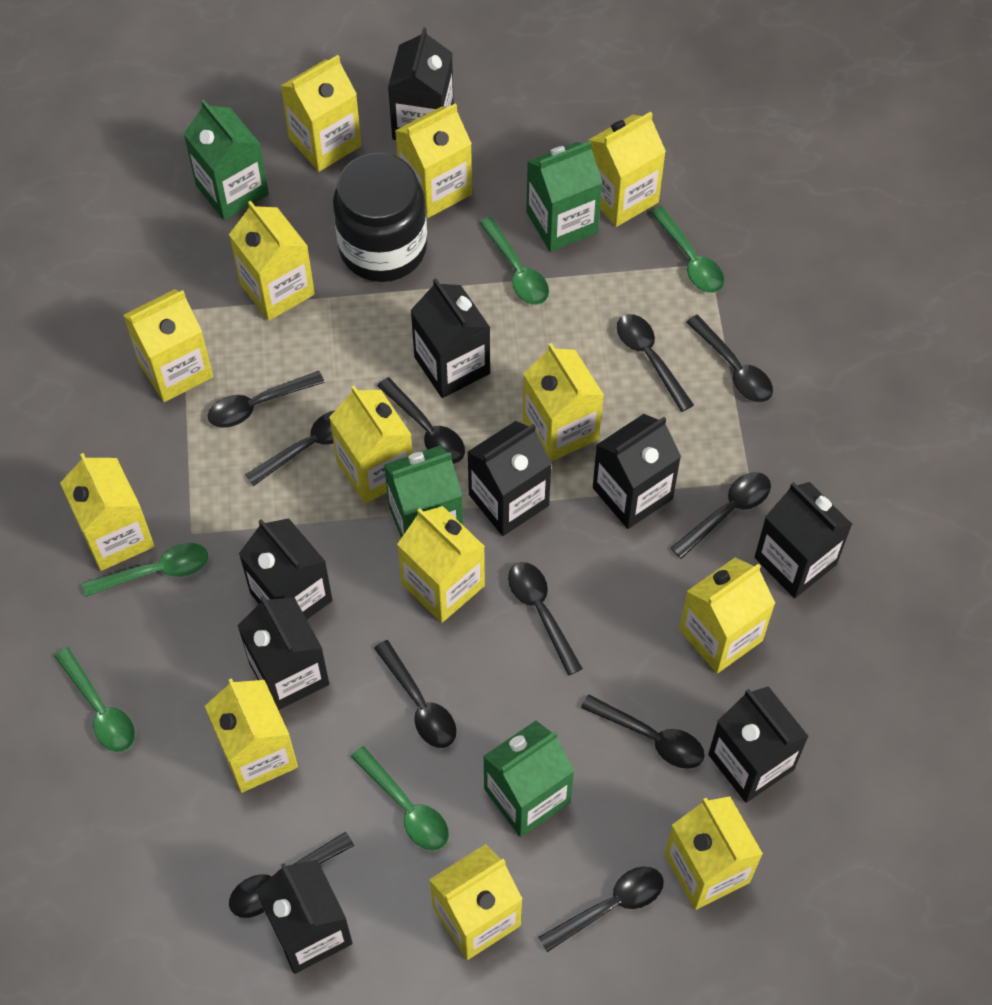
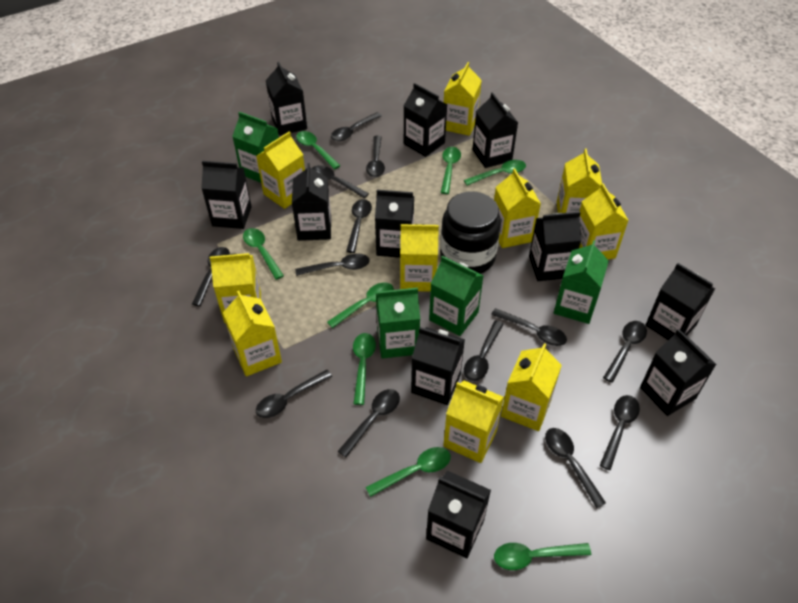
black carton: [237,596,329,710] [239,518,332,619] [256,860,353,974] [388,27,454,140] [410,279,490,398] [467,421,552,536] [593,414,681,529] [708,686,809,803] [755,482,852,598] = 9 -> [201,161,252,229] [266,62,307,136] [292,163,331,241] [375,190,414,258] [404,83,447,157] [411,327,465,405] [426,471,491,558] [472,92,518,168] [529,211,582,281] [640,329,716,416] [646,263,715,340] = 11
black spoon: [208,371,325,428] [229,832,354,918] [246,410,335,486] [374,640,456,748] [377,377,465,464] [508,562,583,676] [538,867,664,952] [581,694,705,769] [617,314,694,412] [671,472,771,559] [686,315,773,402] = 11 -> [192,247,230,306] [256,369,332,418] [295,253,370,276] [312,165,369,199] [331,112,382,141] [338,389,400,457] [346,199,372,253] [366,136,385,177] [464,321,504,381] [491,308,567,346] [545,428,606,508] [599,395,640,470] [603,321,647,383] = 13
green spoon: [54,647,135,752] [82,543,208,597] [351,746,449,850] [479,217,549,305] [650,206,724,293] = 5 -> [243,228,284,280] [296,131,340,170] [327,283,394,328] [353,333,376,405] [366,447,451,497] [441,147,461,194] [464,160,526,186] [494,543,591,570] = 8
yellow carton: [60,453,155,571] [123,289,213,402] [205,678,298,793] [229,201,315,321] [281,55,362,172] [329,385,412,504] [395,104,472,218] [397,506,485,623] [429,844,522,960] [523,343,604,462] [588,112,666,227] [665,796,763,910] [679,557,775,673] = 13 -> [210,253,261,323] [223,291,282,376] [256,131,305,209] [400,224,439,292] [443,381,504,463] [444,62,482,136] [494,168,541,248] [501,343,562,431] [557,149,602,213] [579,183,629,260] = 10

